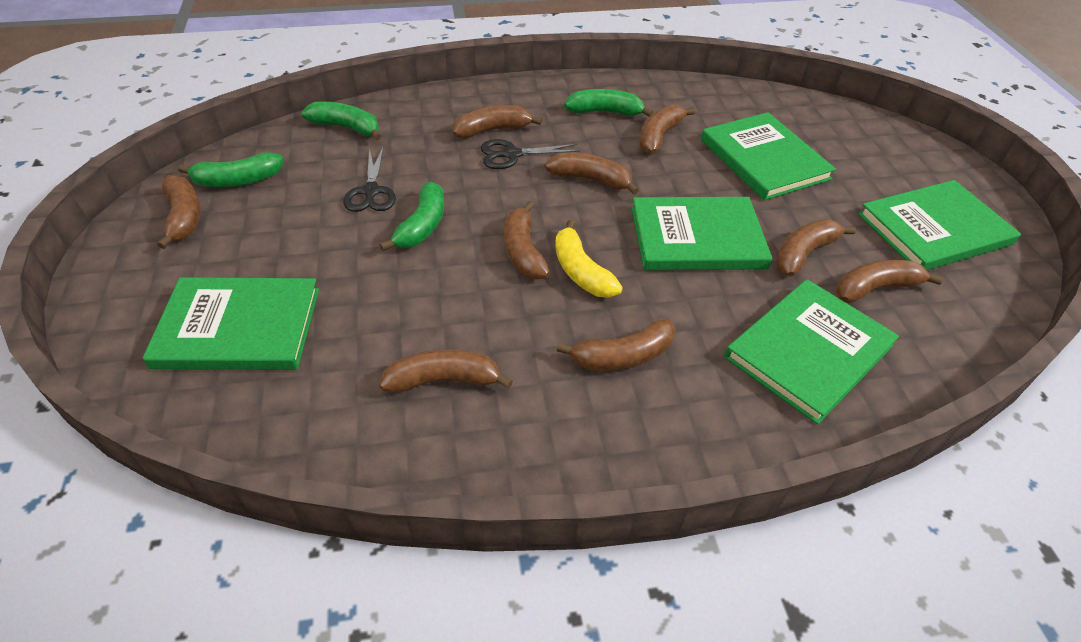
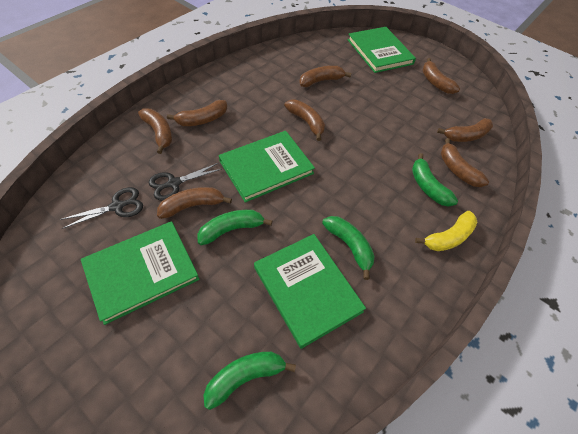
brown banana: [157,175,201,249] [379,349,513,393] [453,105,542,138] [504,201,550,279] [544,153,639,195] [557,319,675,371] [640,104,696,154] [776,220,856,277] [836,260,943,303] = 9 -> [138,109,172,154] [157,187,232,219] [167,100,227,126] [284,99,325,141] [299,66,351,87] [422,58,460,94] [437,118,493,142] [441,138,489,187] = 8
green book: [143,277,319,370] [632,197,772,270] [701,112,836,200] [724,279,899,425] [858,180,1021,270] = 5 -> [81,221,200,325] [219,131,315,203] [254,234,366,349] [347,27,416,73] = 4

